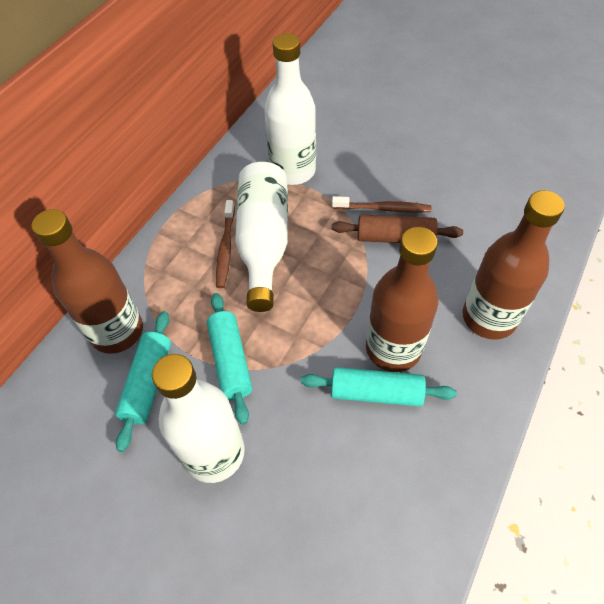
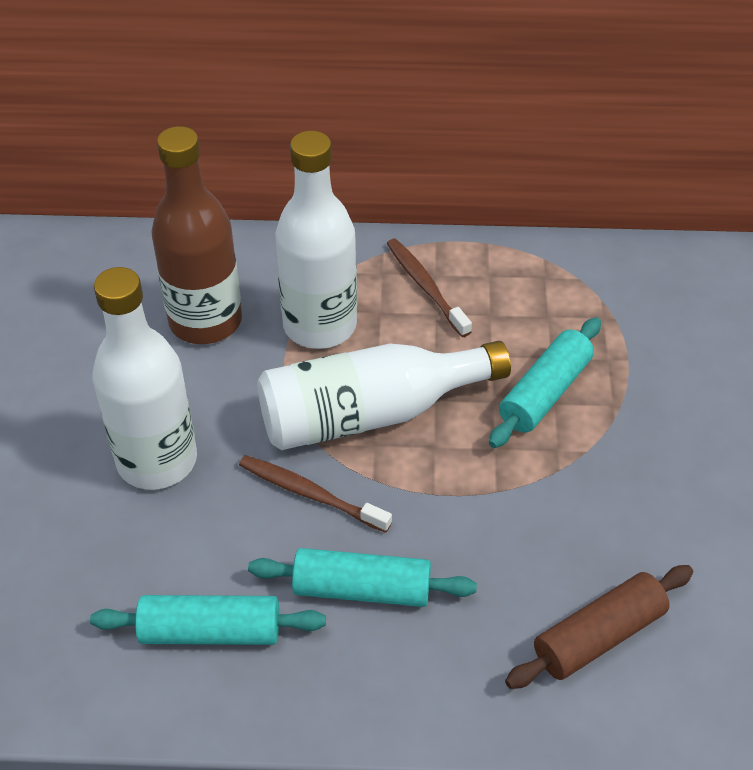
brown bottle: [32,209,143,354] [366,227,439,372] [463,190,565,340] = 3 -> [151,126,242,344] = 1

